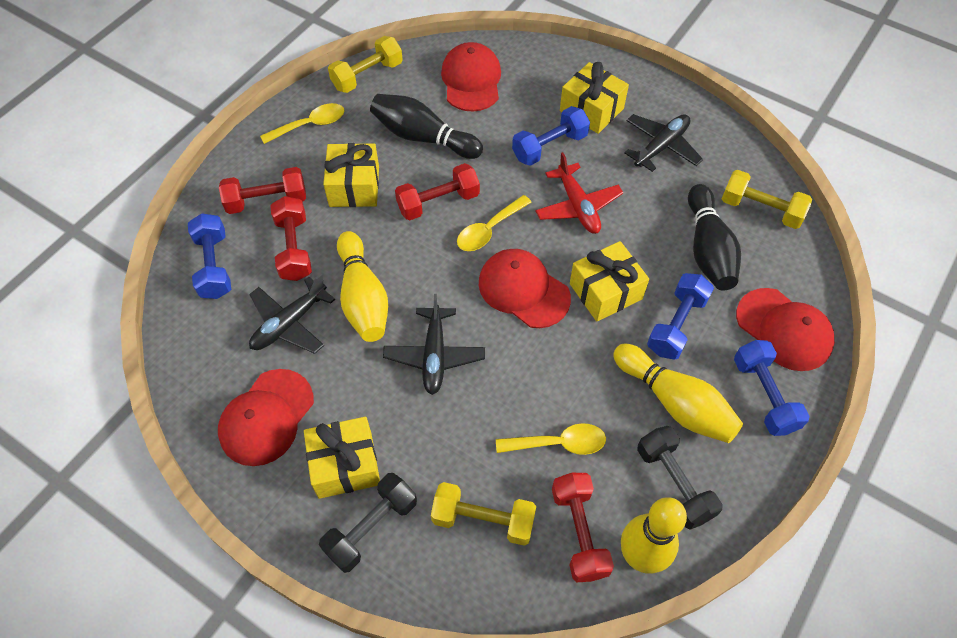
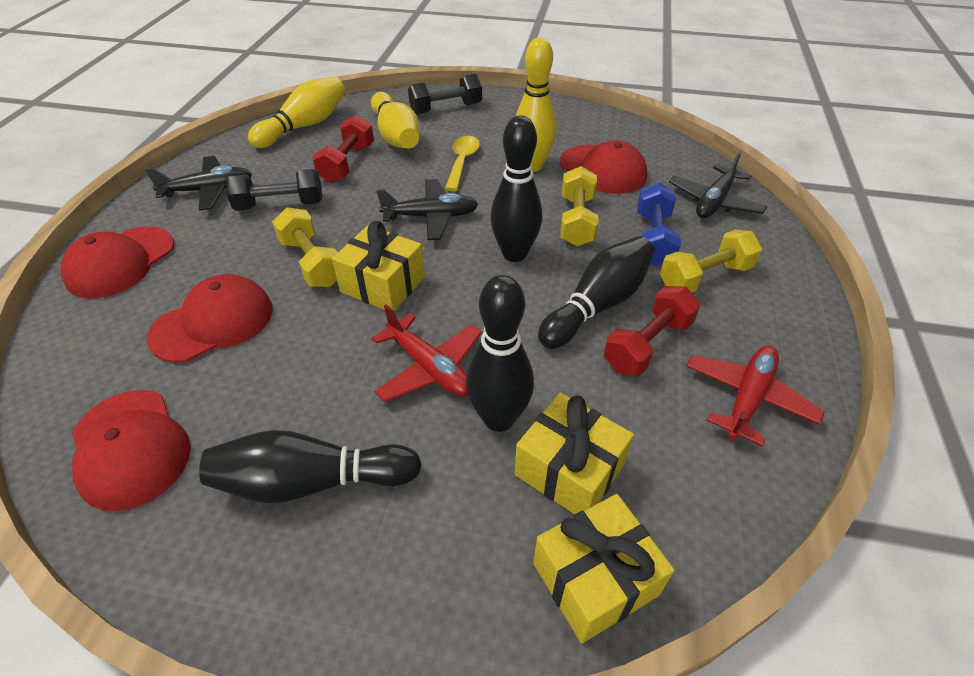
black bowling pin: [370,94,483,159] [688,184,741,291] = 2 -> [199,430,422,503] [466,275,534,432] [491,116,542,262] [538,236,655,349] = 4
blue dumbbell: [188,213,231,299] [512,106,590,166] [647,273,714,360] [734,340,810,436] = 4 -> [637,183,681,266] = 1
red dumbbell: [219,167,306,214] [270,196,312,281] [395,163,480,220] [552,473,614,582] = 4 -> [312,115,374,183] [604,286,700,376] = 2
red plane: [535,152,623,234] = 1 -> [372,304,482,402] [686,346,825,446] = 2
yellow gift: [304,417,380,499] [323,143,379,207] [560,62,629,134] [570,241,649,322] = 4 -> [332,221,425,311] [514,392,634,514] [533,494,674,643] = 3
yellow spoon: [260,103,344,144] [457,195,532,251] [496,423,606,455] = 3 -> [445,136,480,191] = 1

